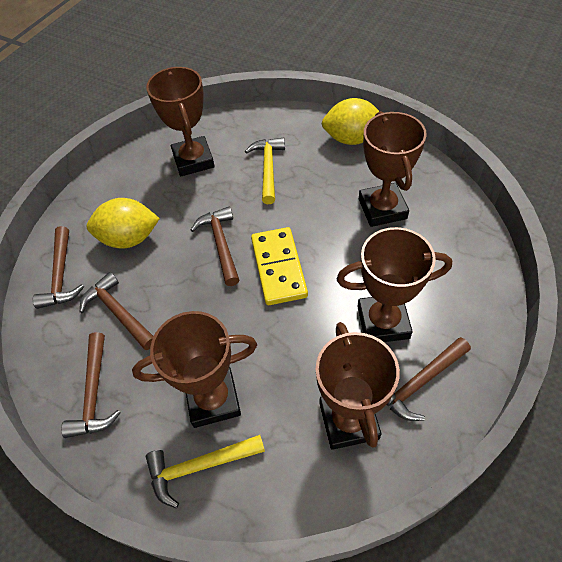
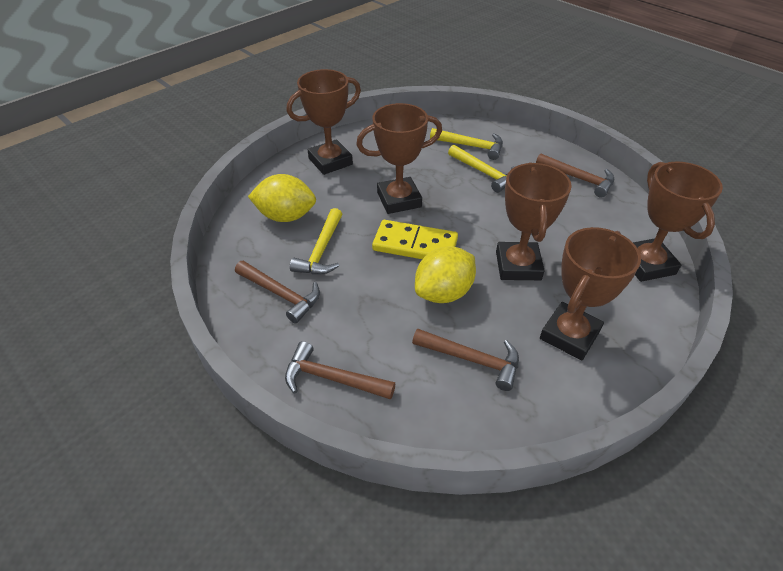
brown hammer: [33,226,84,309] [61,332,120,438] [80,272,154,350] [191,207,239,286] [386,337,471,421] = 5 -> [235,261,320,324] [285,341,395,400] [412,329,519,391] [536,153,614,198] = 4
yellow hammer: [146,435,265,508] [245,137,285,204] = 2 -> [290,208,342,274] [430,128,503,160] [448,145,514,193] = 3

